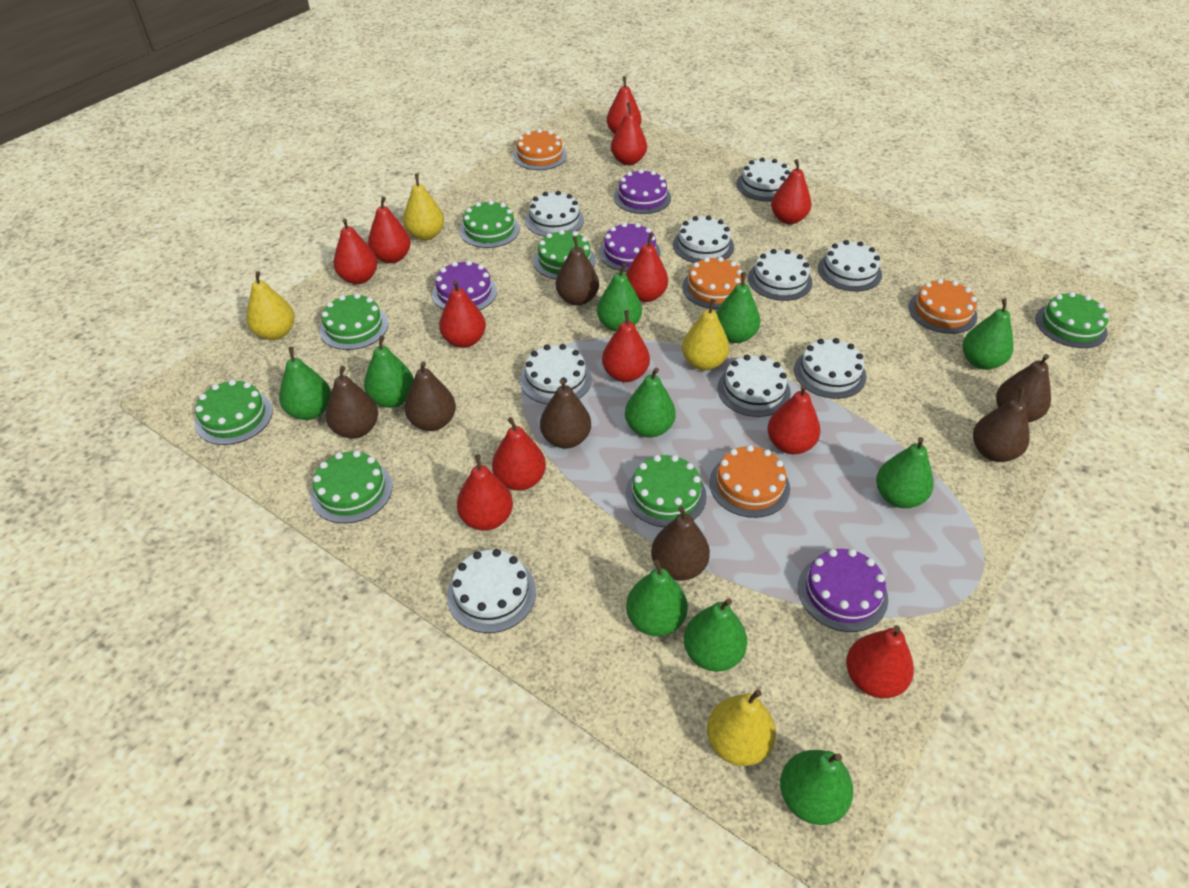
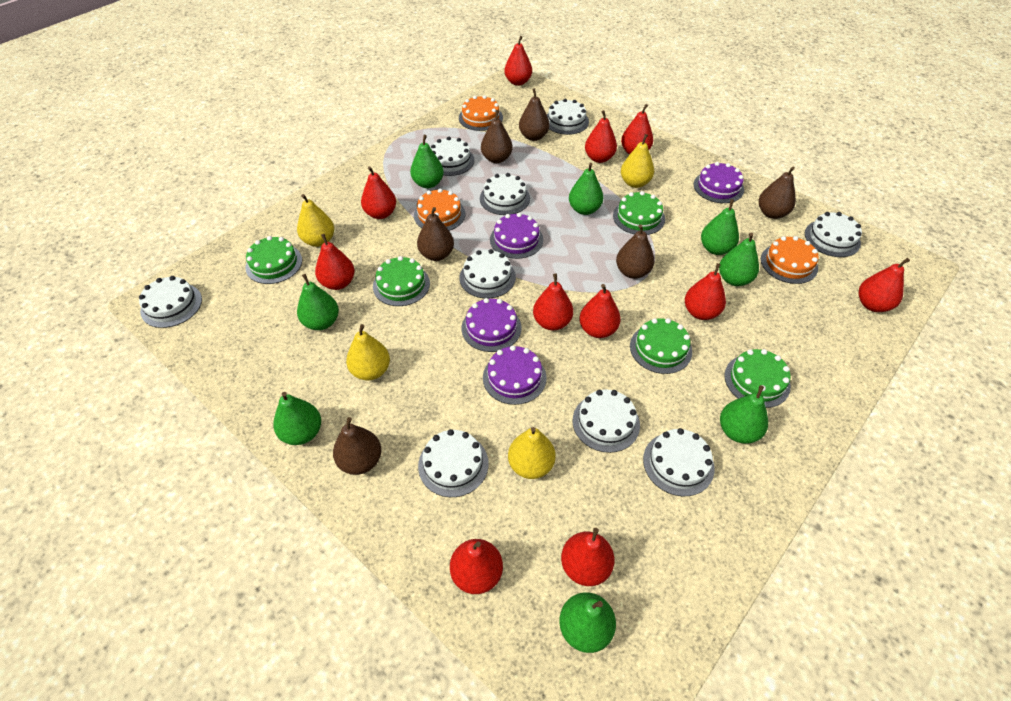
brown pear: [326,366,378,439] [404,361,456,431] [540,379,591,449] [556,236,599,305] [651,506,710,581] [973,387,1030,462] [996,354,1051,423] = 7 -> [333,417,382,475] [417,207,454,261] [481,110,513,163] [519,88,550,141] [616,225,655,279] [759,167,796,219] = 6
green cake: [195,380,273,445] [310,451,393,523] [319,293,388,350] [460,200,520,248] [533,230,596,280] [625,455,707,527] [1035,292,1109,348] = 7 -> [245,236,302,284] [373,256,430,306] [613,191,665,235] [630,318,692,374] [724,349,791,408] = 5
green pear: [279,347,331,420] [364,335,414,408] [597,263,642,332] [625,368,676,438] [626,559,688,636] [684,598,747,672] [716,272,760,343] [780,750,853,825] [876,437,934,508] [963,298,1014,370] = 10 -> [273,392,321,445] [297,274,339,330] [410,135,444,188] [559,592,616,653] [569,163,604,215] [701,199,739,255] [719,233,759,286] [720,385,768,444] = 8
orange cake: [513,129,567,170] [682,257,745,309] [709,445,790,518] [909,279,977,334] = 4 -> [414,188,465,231] [459,95,503,131] [761,236,819,284] = 3
red pear: [333,218,378,284] [368,197,411,263] [439,280,486,348] [457,454,513,531] [492,417,546,490] [602,310,650,382] [607,76,642,134] [611,102,647,165] [626,233,668,302] [767,385,820,454] [771,159,811,224] [846,625,914,698] = 12 -> [315,234,355,290] [361,166,396,219] [450,539,503,594] [504,36,532,86] [533,273,573,330] [561,528,615,586] [579,284,621,338] [585,110,617,163] [621,104,653,155] [685,263,726,320] [859,258,910,312] = 11

